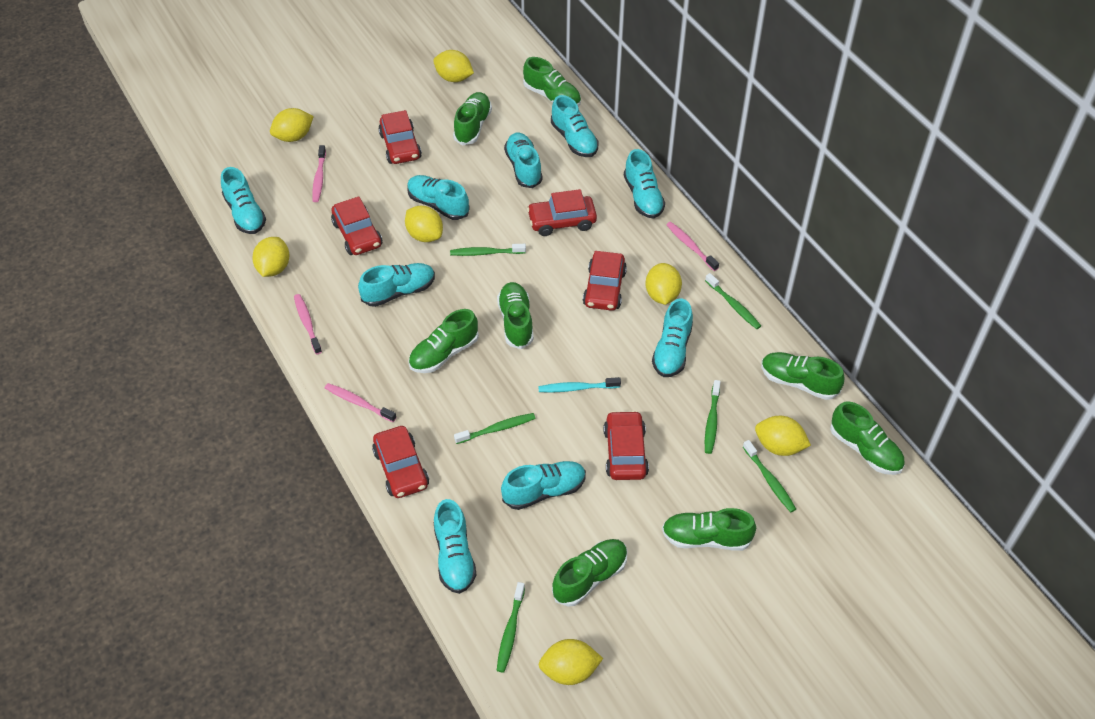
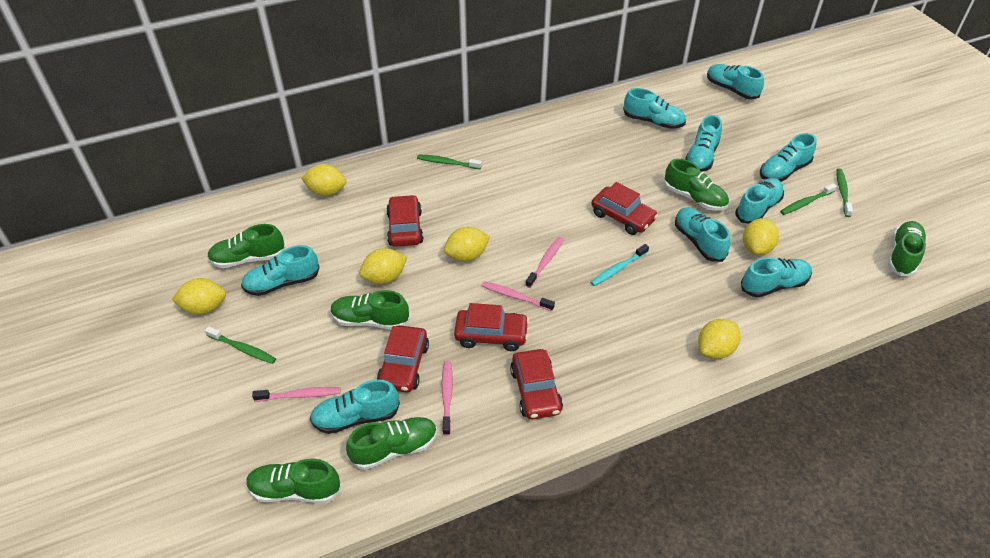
green shoe: [408,309,479,373] [453,92,492,145] [497,282,534,349] [523,57,581,107] [552,539,628,607] [662,508,756,551] [761,352,844,400] [830,401,905,475] = 8 -> [207,224,286,268] [246,458,341,503] [330,290,410,329] [346,417,437,470] [664,159,729,211] [888,221,926,276] = 6
green toothbrush: [450,244,526,256] [454,413,536,444] [497,582,525,673] [705,273,761,329] [705,380,721,454] [743,440,796,512] = 6 -> [205,326,276,364] [417,154,482,169] [780,183,837,215] [836,169,853,217] = 4
red car: [331,196,382,255] [372,426,429,498] [378,110,422,164] [527,189,597,236] [583,251,627,311] [604,410,649,480] = 6 -> [377,325,429,392] [386,195,423,247] [454,303,529,351] [510,349,563,419] [591,182,658,235] = 5
yellow lemon: [252,237,289,277] [270,108,314,142] [405,205,443,242] [433,50,474,82] [539,639,603,685] [645,263,682,305] [755,416,811,456] = 7 -> [172,278,226,315] [301,164,346,196] [359,248,407,284] [444,227,490,262] [698,319,741,359] [743,218,779,255] = 6

